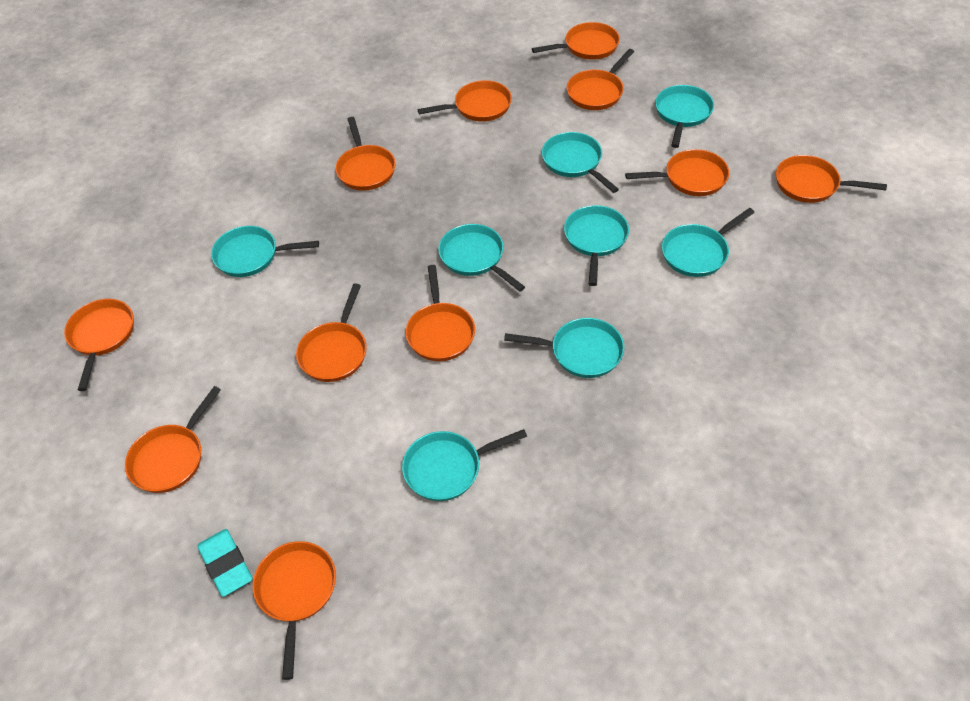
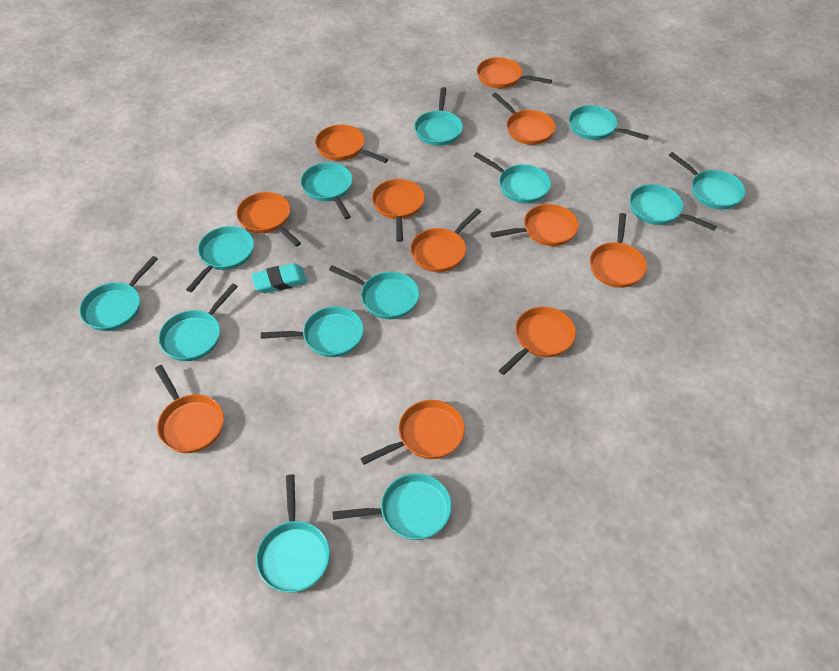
turquoise pan: [211,226,319,277] [402,429,527,501] [438,224,525,292] [504,318,624,378] [542,132,619,193] [564,205,629,286] [655,85,714,148] [662,208,755,277] = 8 -> [79,256,158,331] [158,283,238,361] [186,226,254,292] [256,475,330,593] [261,306,364,357] [301,162,353,219] [329,265,419,319] [332,473,452,540] [414,87,463,146] [474,152,551,204] [569,105,649,140] [629,184,717,231] [669,152,745,209] = 13

